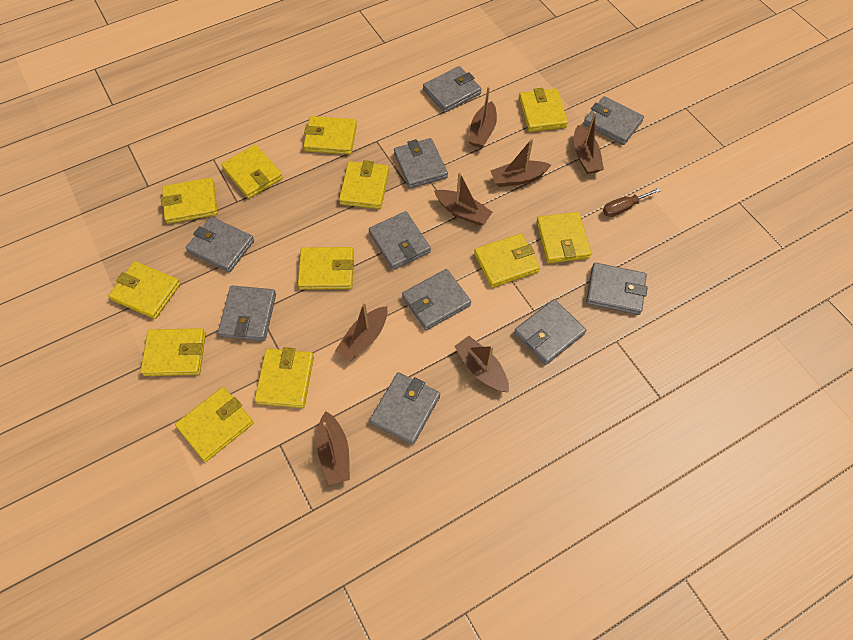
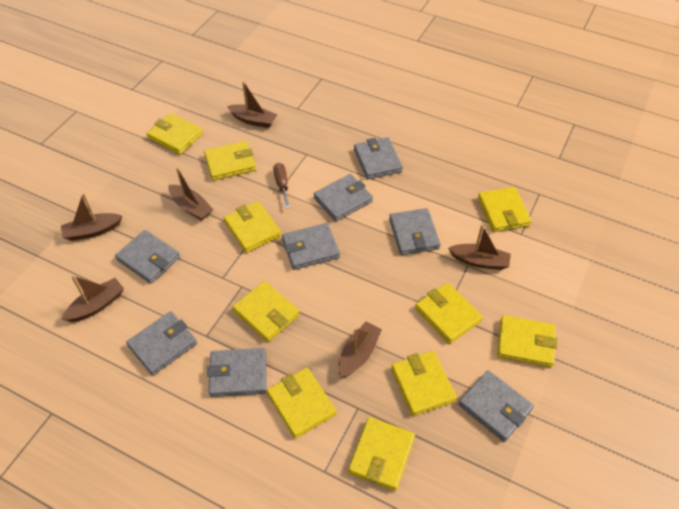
brown boat: [317,411,350,485] [335,302,388,361] [434,172,493,226] [454,336,509,392] [468,86,497,148] [490,139,551,187] [574,112,604,174] = 7 -> [61,193,122,241] [61,275,124,322] [168,167,213,221] [227,81,277,128] [338,321,382,378] [448,224,511,270] = 6
grey wallet: [186,217,254,272] [218,286,276,341] [369,211,431,270] [370,372,440,445] [394,138,448,189] [402,269,471,330] [423,66,481,112] [514,299,586,365] [583,96,644,145] [586,262,648,315] = 10 -> [115,230,180,284] [126,312,197,376] [207,348,266,397] [282,223,340,270] [314,174,373,222] [354,137,403,179] [389,208,441,255] [459,370,534,442] = 8
yellow wallet: [108,261,181,319] [141,328,206,376] [161,178,218,224] [175,387,254,462] [221,145,283,199] [255,347,314,408] [298,247,354,290] [303,116,357,155] [339,160,389,209] [474,234,540,288] [519,88,568,132] [537,212,591,263] = 12 -> [147,113,203,154] [204,141,256,181] [224,201,281,253] [233,281,300,342] [267,368,336,438] [348,417,415,491] [391,351,457,416] [415,283,483,344] [478,187,532,232] [497,315,558,368] = 10

